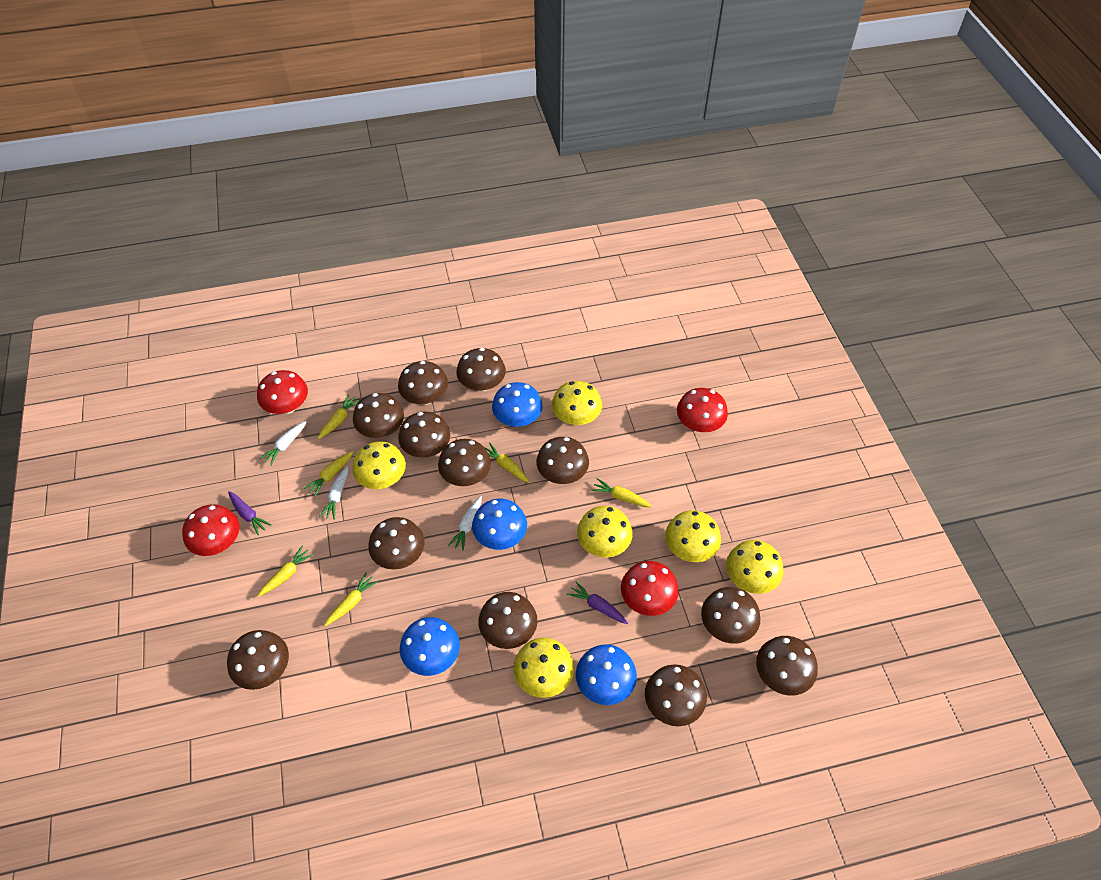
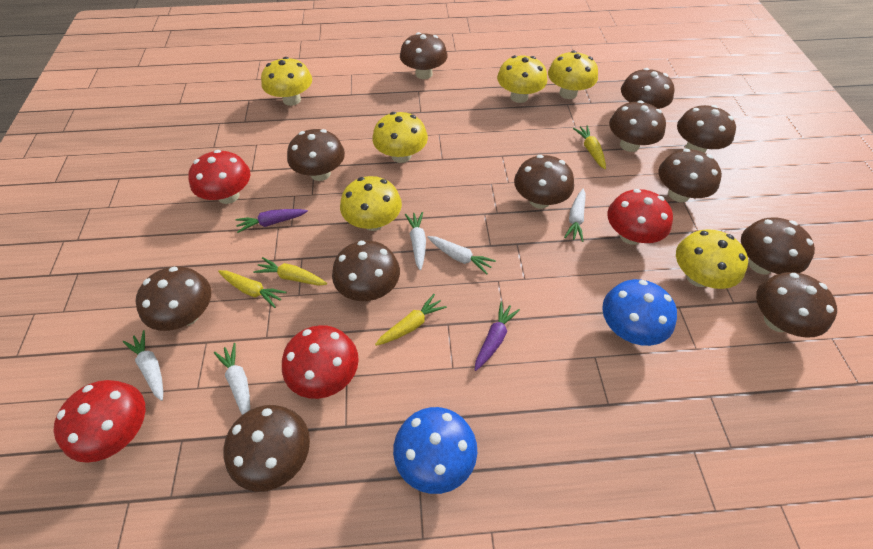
blue mushroom: [400,617,460,676] [472,499,527,550] [492,382,543,427] [576,645,637,705] = 4 -> [393,407,477,494] [602,279,677,346] = 2
white carrot: [259,421,307,466] [319,466,348,520] [448,496,482,551] = 3 -> [123,330,163,401] [214,343,250,415] [405,212,426,270] [428,236,496,274] [564,189,586,242] = 5
yellow carrot: [258,545,314,597] [304,451,353,496] [318,395,360,439] [324,572,378,626] [484,443,529,482] [591,478,652,507] = 6 -> [218,270,287,308] [253,257,327,286] [375,294,447,346] [573,125,606,169] = 4

